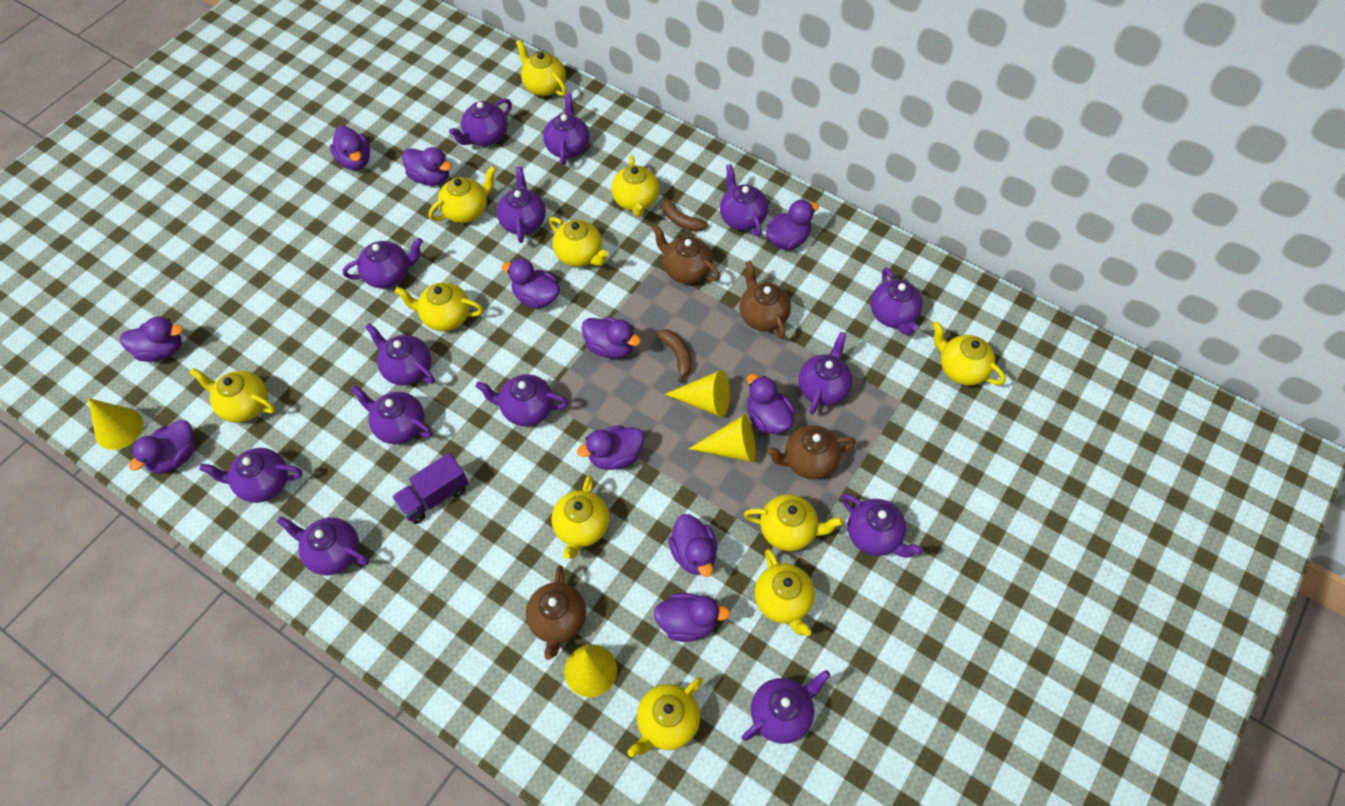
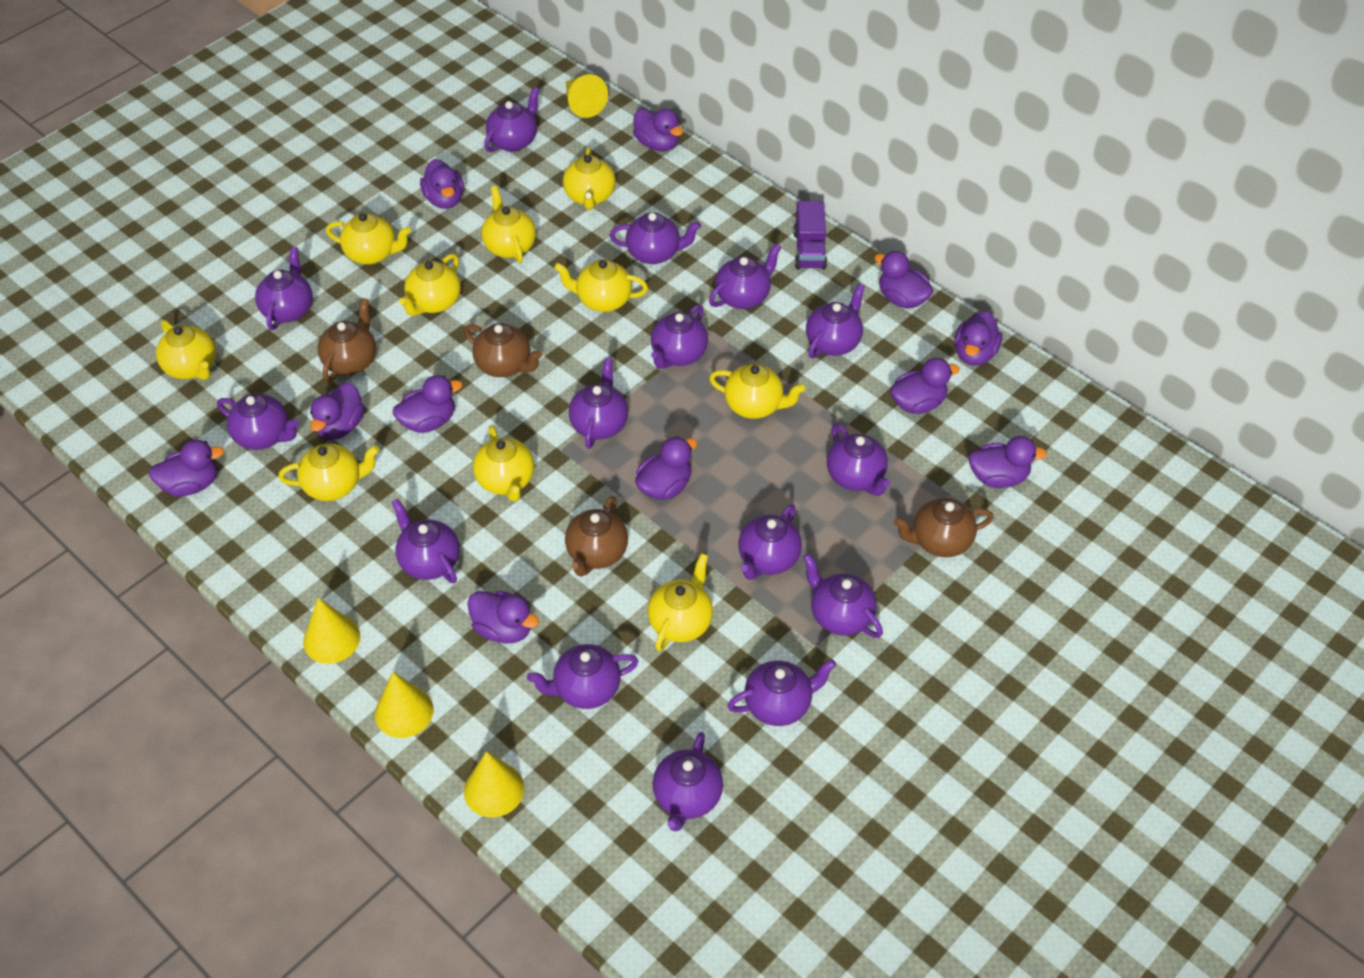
brown banana: [656,329,691,383] [662,193,708,232] = 2 -> none = 0
purple teapot: [199,448,303,503] [277,516,369,575] [343,238,423,289] [351,385,433,444] [365,323,435,386] [449,98,512,146] [476,374,568,426] [497,166,546,243] [543,93,590,165] [720,164,768,237] [742,670,831,744] [799,332,852,414] [841,494,923,558] [871,268,923,336] = 14 -> [217,394,299,450] [255,246,313,330] [392,499,460,583] [484,87,540,152] [527,644,639,709] [569,358,628,449] [610,212,701,264] [651,304,708,369] [653,732,723,831] [709,243,782,309] [728,659,836,726] [738,504,802,580] [803,553,883,638] [806,284,865,358] [827,423,890,496] = 15
yellow teapot: [189,368,276,423] [395,282,483,331] [429,166,496,223] [516,39,566,96] [549,217,609,267] [552,475,609,559] [612,155,659,217] [627,677,703,757] [744,494,843,551] [755,549,815,636] [932,321,1006,385] = 11 -> [156,320,216,380] [278,444,380,501] [326,213,411,265] [399,254,461,316] [473,425,534,502] [482,186,536,263] [554,259,648,312] [563,147,616,210] [648,553,713,651] [709,363,806,419] = 10

